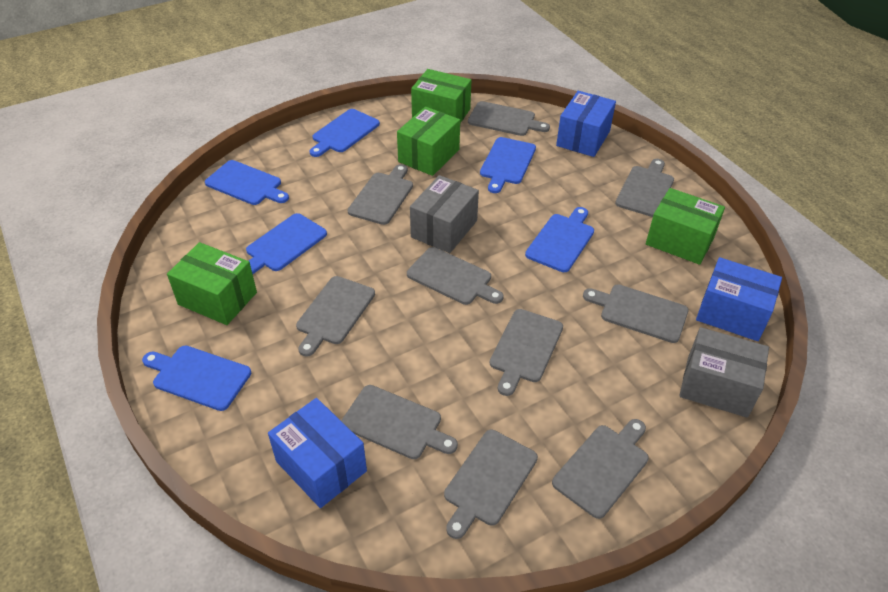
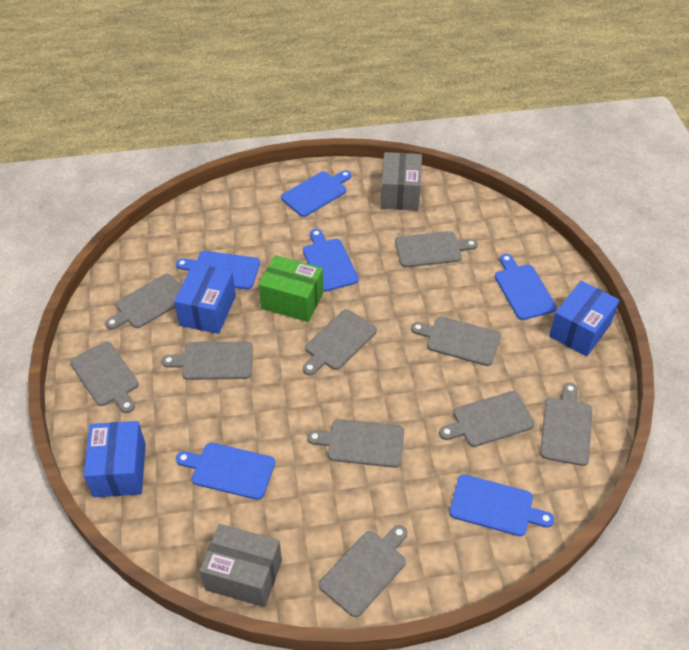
green box: [167,242,257,325] [397,107,460,176] [411,69,471,123] [646,188,725,265] = 4 -> [259,255,323,322] = 1

